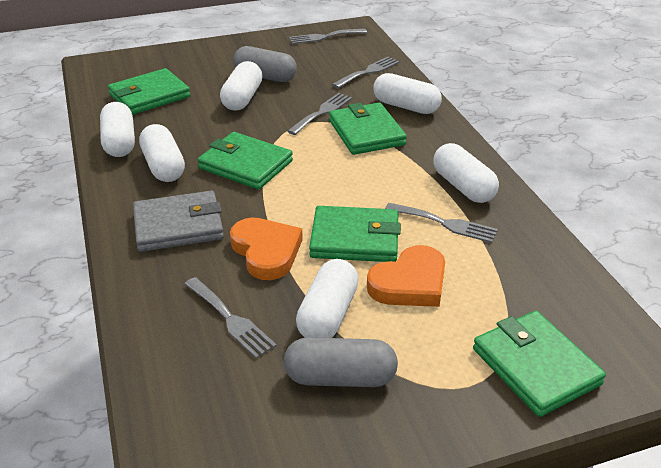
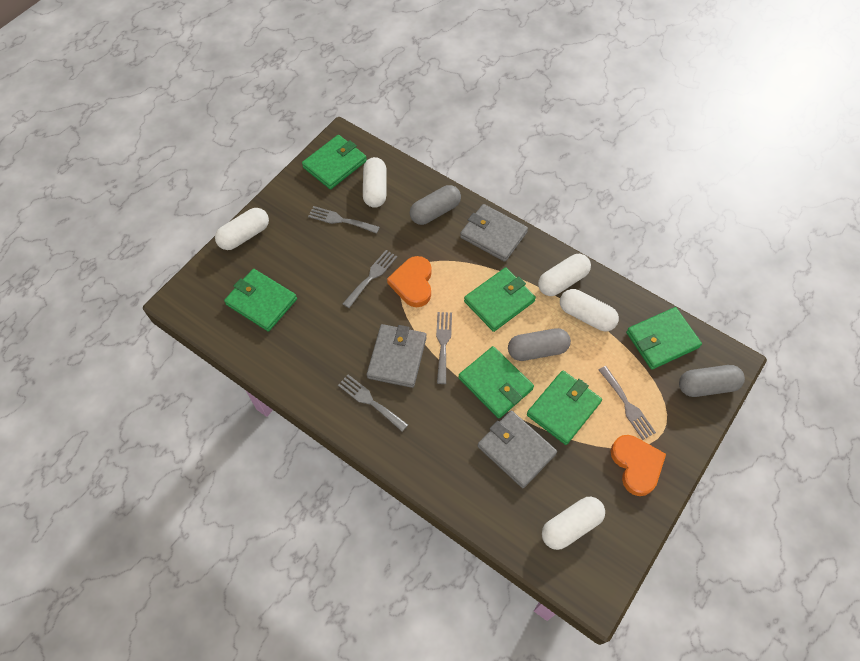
green wallet: [108,68,190,115] [198,132,293,190] [309,206,401,262] [329,103,407,155] [473,311,606,417] = 5 -> [224,269,297,332] [302,135,367,189] [458,346,534,419] [464,268,536,332] [527,370,602,445] [626,307,702,370] = 6
grey capsule: [233,46,297,82] [284,337,398,387] = 2 -> [410,185,461,225] [508,328,571,361] [679,365,745,397] = 3
grey wallet: [133,191,224,252] = 1 -> [367,324,427,388] [460,204,528,262] [477,411,557,488] = 3
white capsule: [100,102,135,157] [139,124,185,182] [220,61,263,110] [296,259,359,338] [373,73,442,114] [433,143,499,203] = 6 -> [215,208,269,250] [363,157,387,208] [538,254,591,296] [542,497,605,550] [560,289,619,331] = 5

